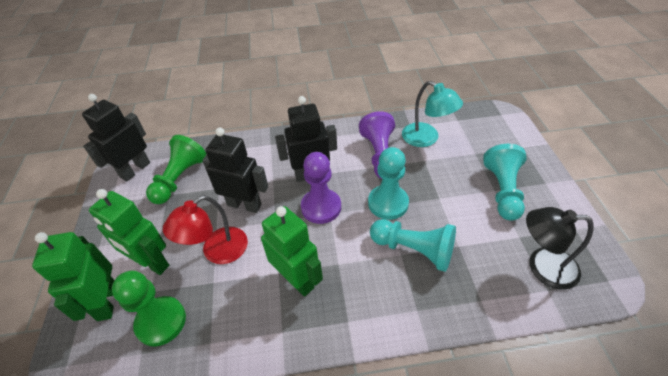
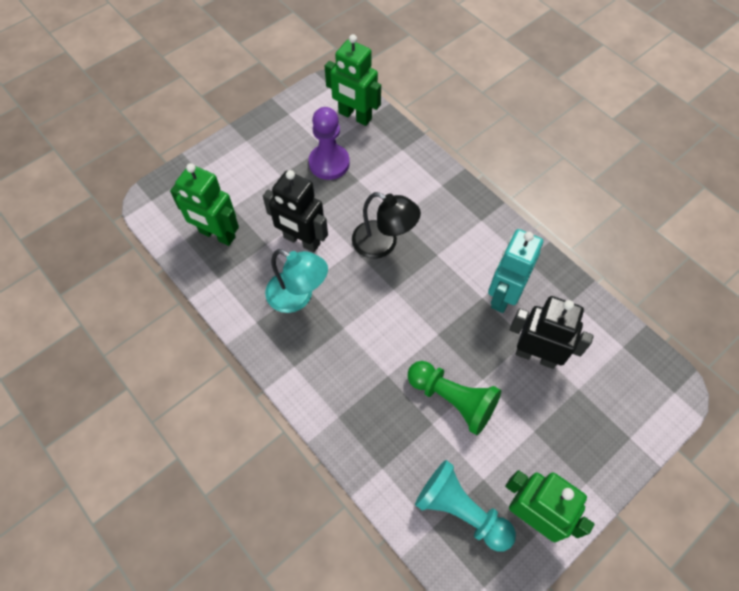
black robot: [82,94,150,181] [202,127,268,213] [275,96,337,182] = 3 -> [263,170,328,253] [510,296,594,369] = 2
green pawn: [112,271,186,347] [146,135,206,204] = 2 -> [408,361,501,435] = 1
purple pawn: [301,152,341,224] [359,111,395,179] = 2 -> [308,107,350,180] = 1
red lamp: [163,195,248,264] = 1 -> none = 0
turquoise pawn: [368,147,409,220] [370,219,456,272] [483,144,526,221] = 3 -> [415,460,516,551] = 1
turquoise robot: none = 0 -> [488,229,543,313] = 1

